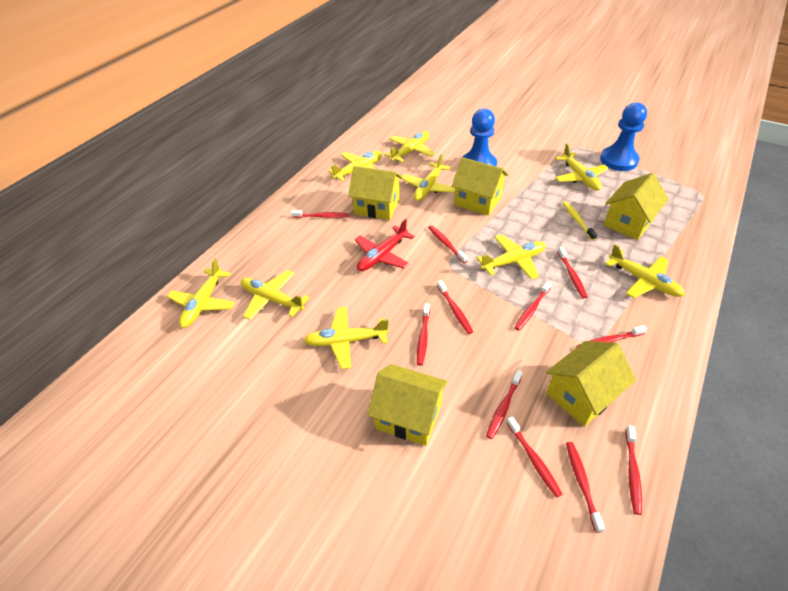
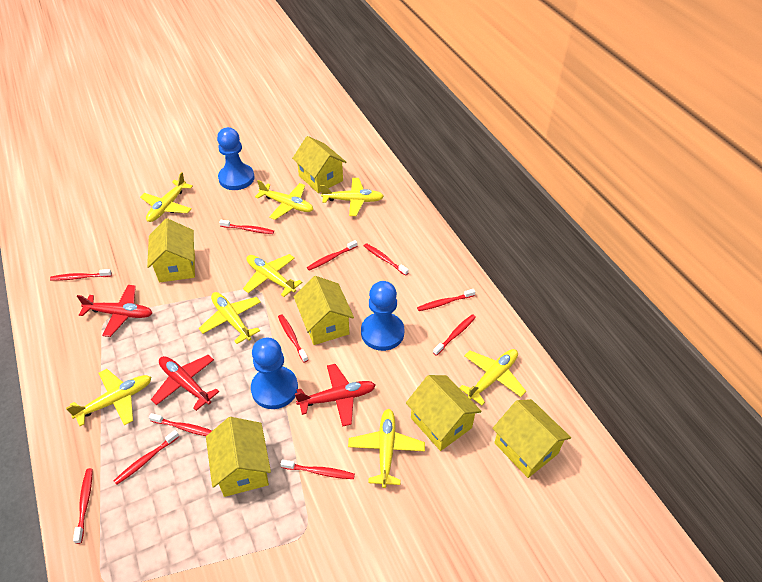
blue pawn: [463,108,497,167] [600,103,647,171] = 2 -> [217,127,254,190] [251,338,298,409] [361,281,404,351] = 3
red plane: [355,219,415,271] = 1 -> [77,285,152,337] [151,355,219,411] [295,364,376,427] = 3
yellow house: [348,166,402,220] [367,364,448,446] [452,157,509,216] [546,341,636,427] [603,173,669,240] = 5 -> [147,218,195,282] [206,417,271,497] [292,136,347,193] [294,276,354,345] [406,375,482,451] [492,399,571,478] = 6
yellow plane: [167,258,235,328] [240,270,310,320] [303,307,389,369] [328,151,382,181] [385,131,435,162] [401,153,455,201] [477,234,546,280] [555,143,609,191] [605,244,685,298] = 9 -> [66,369,151,426] [140,172,193,222] [199,292,261,344] [243,254,302,297] [255,180,313,220] [320,178,384,216] [348,409,425,488] [459,349,526,405] = 8
yellow toothbrush: [562,201,597,240] = 1 -> none = 0

